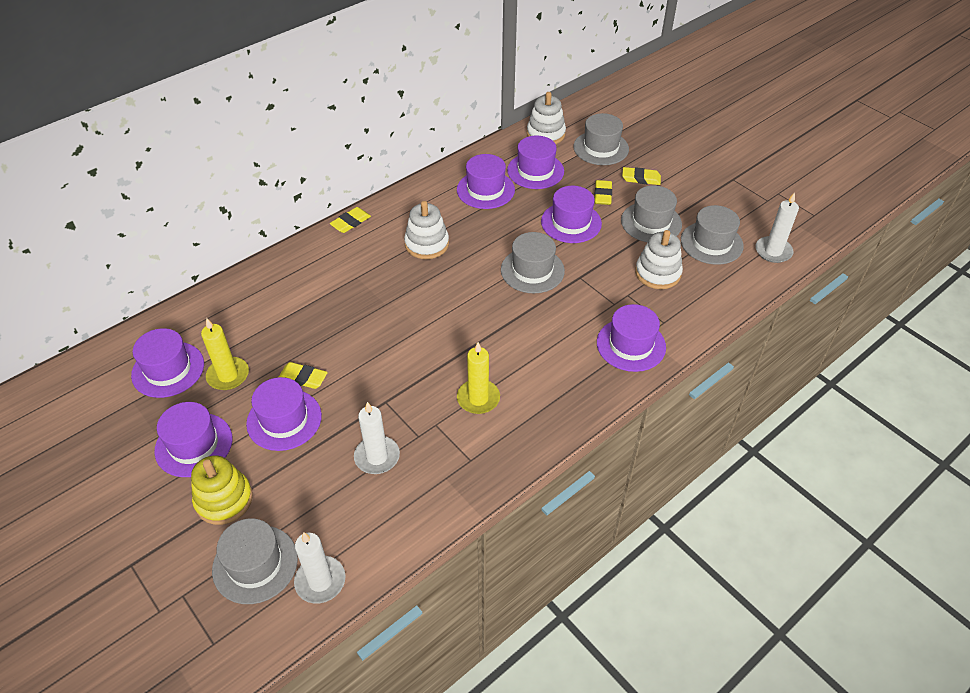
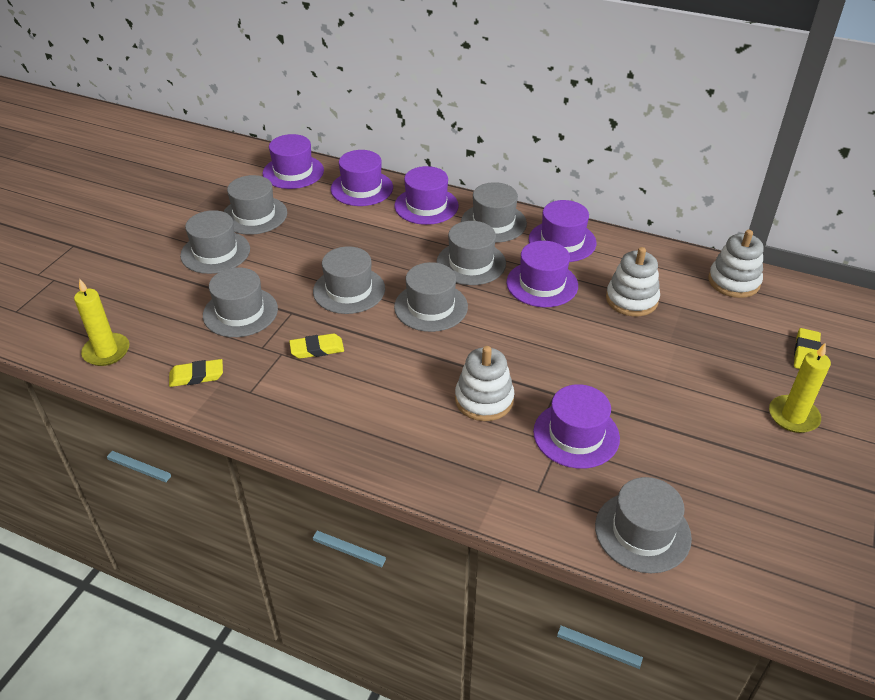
grey hat: [212,518,298,604] [501,232,565,293] [573,113,629,165] [621,185,682,242] [681,205,744,265] = 5 -> [180,210,250,274] [203,267,278,337] [223,175,287,235] [313,246,385,314] [394,262,468,332] [436,221,506,285] [461,182,527,243] [595,477,692,573] = 8
purple hat: [131,328,204,398] [154,402,232,477] [246,377,322,451] [457,154,515,209] [507,135,564,189] [541,186,602,243] [597,304,666,372] = 7 -> [262,134,324,189] [331,150,393,206] [395,166,459,225] [506,241,578,307] [529,200,596,262] [533,384,620,469] = 6
white candle: [294,532,345,604] [354,402,400,474] [755,192,799,263] = 3 -> none = 0
yellow eraser: [279,362,328,389] [330,207,371,233] [595,180,612,205] [622,167,661,185] = 4 -> [169,359,223,387] [289,334,344,359] [794,328,821,369] = 3
yellow stacking toy: [191,455,253,525] = 1 -> none = 0

